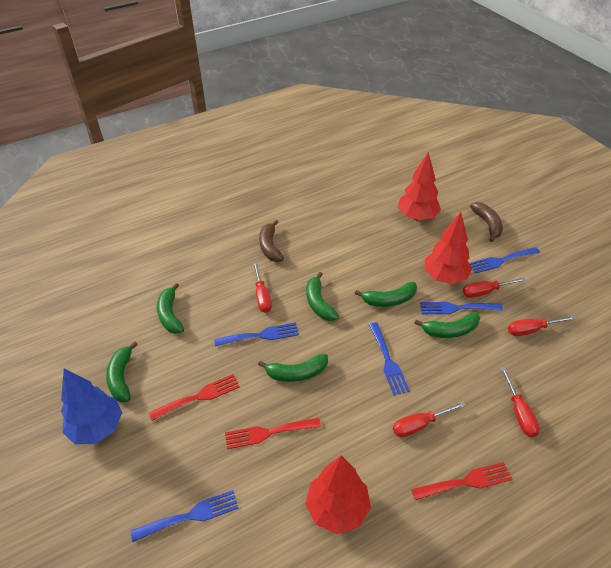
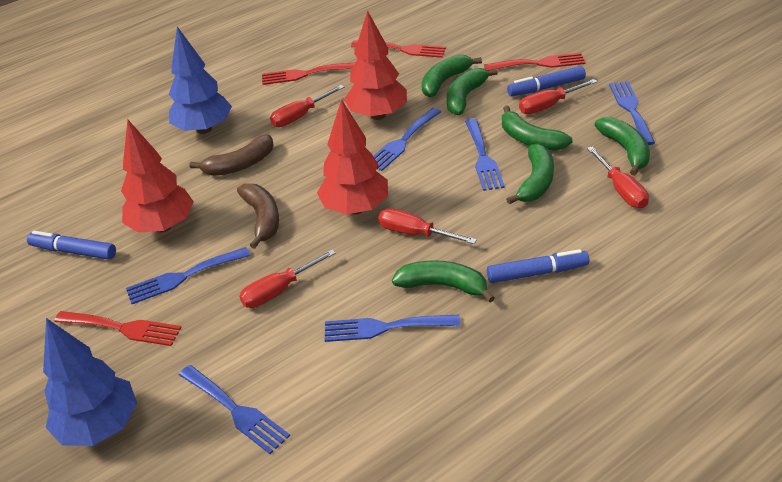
blue fork: [131,490,239,542] [214,323,299,347] [369,322,410,396] [420,302,503,314] [469,247,540,274] = 5 -> [126,247,250,304] [179,365,290,454] [325,315,460,342] [373,108,441,171] [465,119,505,191] [609,81,655,145] = 6
blue marker: none = 0 -> [27,231,116,260] [487,249,589,283] [507,66,586,96] = 3
blue tree: [61,368,122,444] = 1 -> [43,318,137,446] [169,26,232,134] = 2
red fork: [149,374,240,421] [225,417,321,449] [411,462,512,501] = 3 -> [54,311,182,346] [262,62,356,85] [351,41,446,58] [484,53,586,71] = 4

